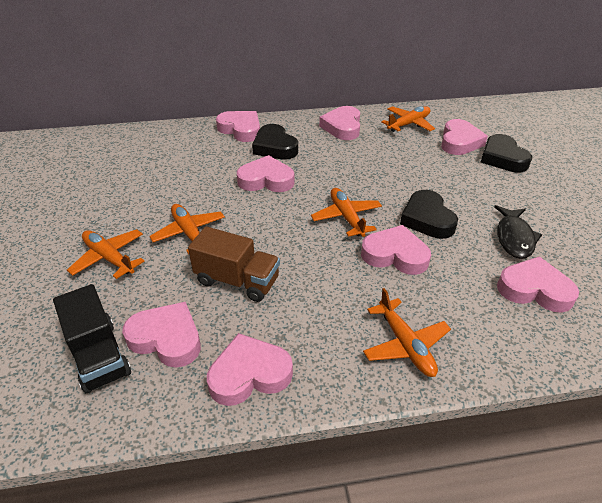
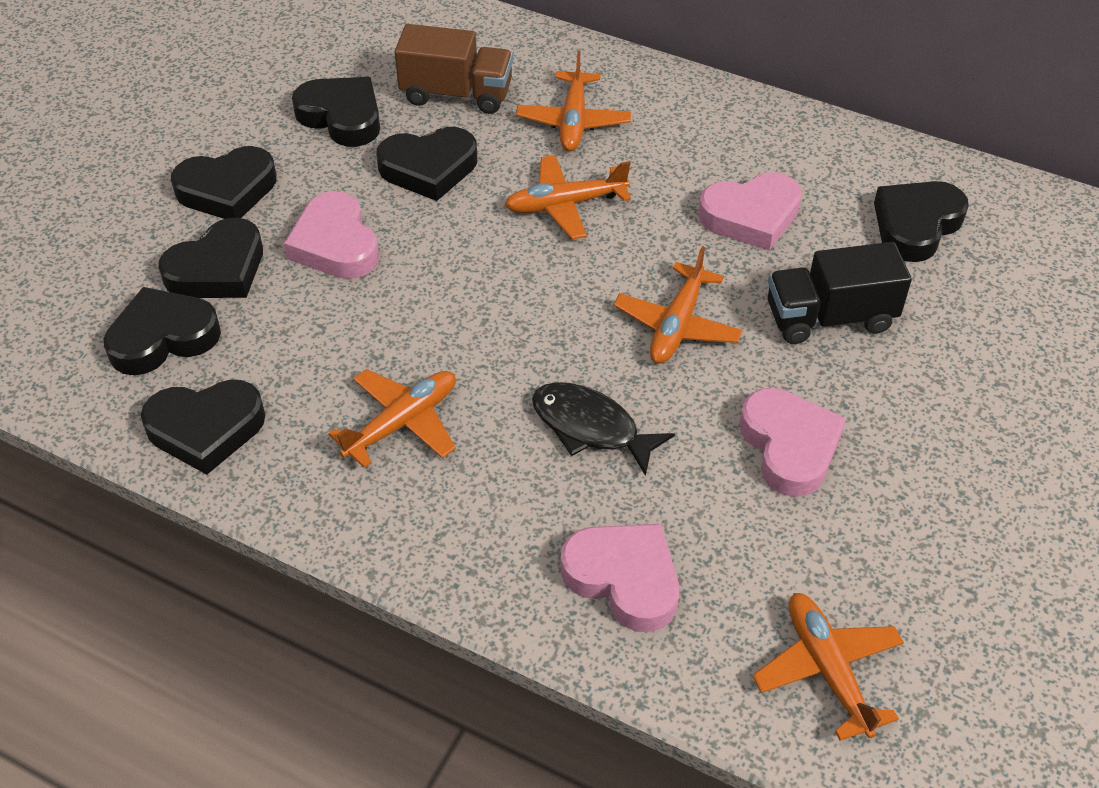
black heart: [252,124,298,159] [400,190,458,239] [480,134,532,173] = 3 -> [103,287,221,375] [141,380,265,474] [159,218,263,298] [171,146,277,219] [292,77,380,147] [376,127,477,201] [874,181,969,262] = 7
pink heart: [122,302,201,368] [207,333,293,406] [216,111,260,142] [237,155,294,192] [319,106,360,140] [361,225,431,275] [441,119,488,155] [497,256,579,313] = 8 -> [284,191,379,279] [561,524,679,632] [698,172,802,251] [739,388,846,497] = 4

